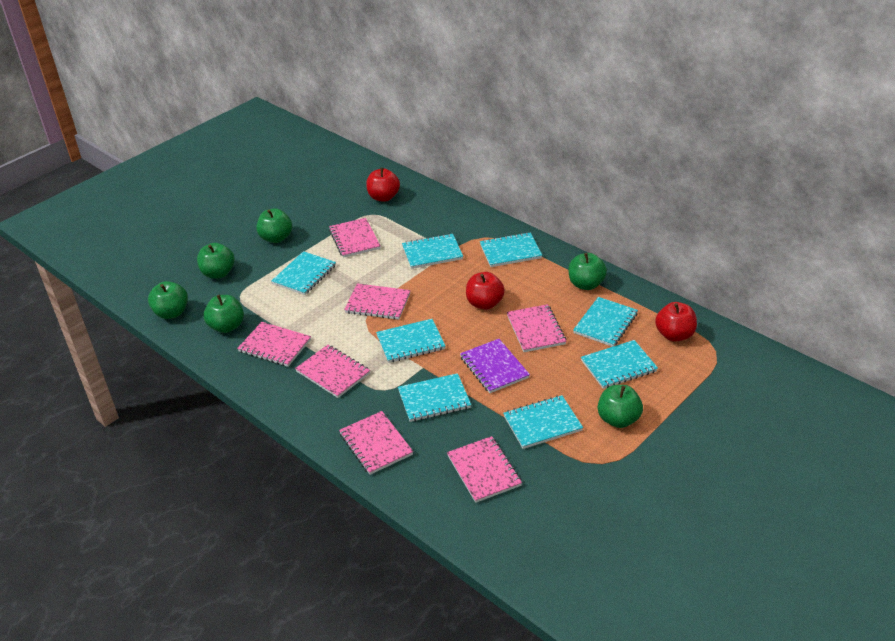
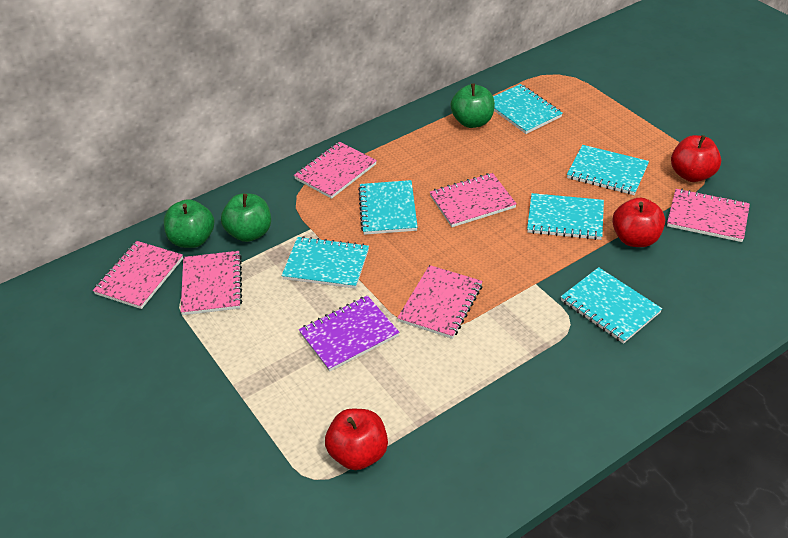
green apple: [148,281,188,319] [197,243,235,279] [204,295,244,333] [256,208,292,243] [569,253,607,290] [598,385,643,428] = 6 -> [164,199,214,248] [221,194,271,242] [451,83,495,128] = 3
pink notebook: [237,322,311,367] [295,345,370,398] [329,218,380,258] [339,411,413,475] [344,283,411,320] [447,436,522,503] [507,304,566,352] = 7 -> [93,241,183,309] [181,251,242,315] [294,142,377,199] [397,265,483,339] [430,173,517,227] [667,189,750,242] = 6
turquoise notebook: [272,251,336,295] [376,319,445,363] [398,373,471,422] [402,233,463,269] [480,232,542,267] [503,395,583,449] [573,297,638,347] [581,340,658,389] = 8 -> [282,236,369,289] [358,180,418,235] [493,84,563,134] [527,193,604,240] [561,267,662,344] [567,145,649,195] = 6

